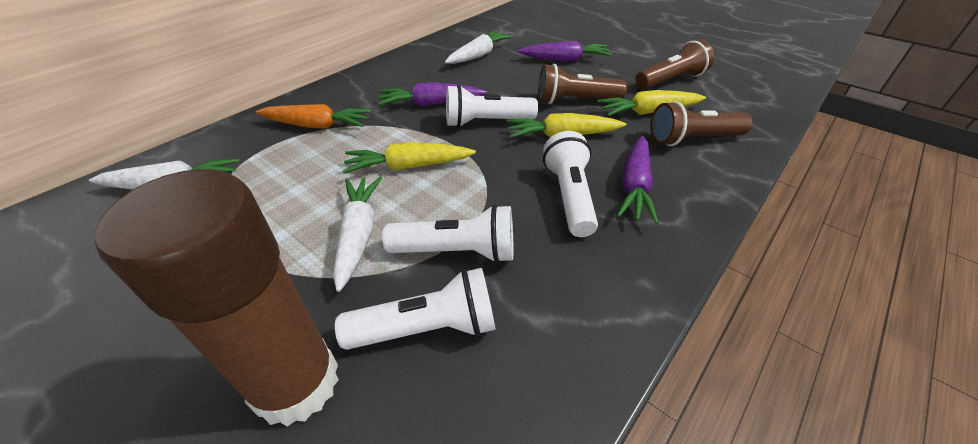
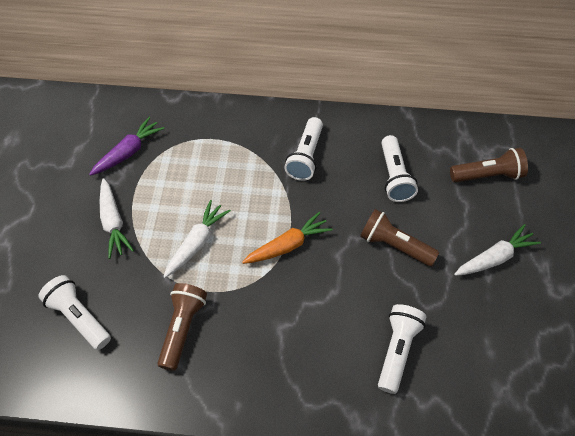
brown glue stick: [94,169,339,426] = 1 -> none = 0
purple carrot: [378,82,487,106] [518,41,612,62] [617,136,659,224] = 3 -> [89,117,164,176] = 1
yellow carrot: [343,142,476,173] [506,113,626,138] [597,90,706,116] = 3 -> none = 0

